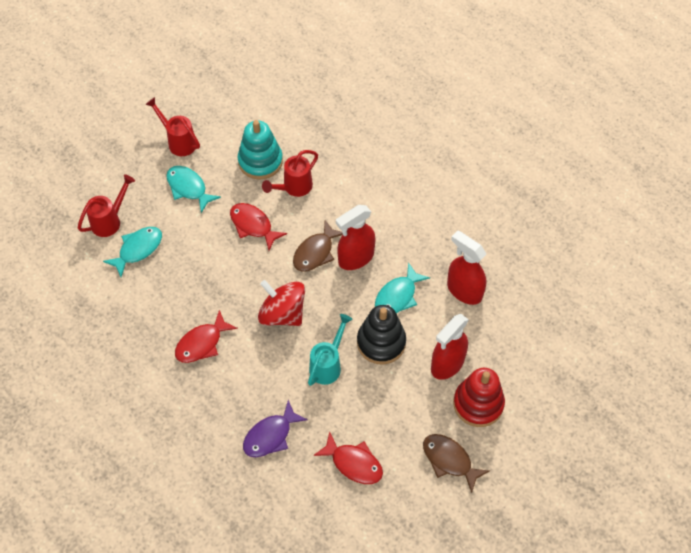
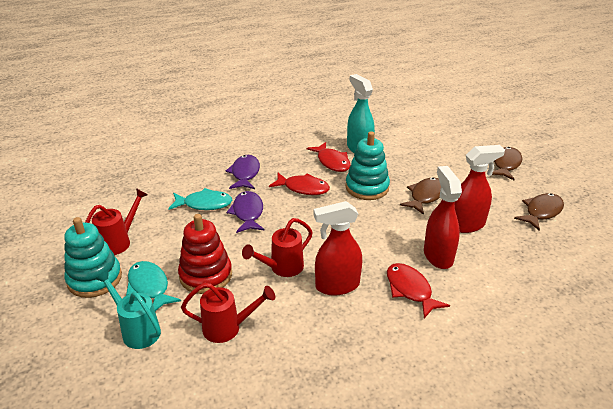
black stacking toy: [357,305,406,365] = 1 -> none = 0
brown fish: [293,220,343,272] [423,434,490,493] = 2 -> [400,178,441,215] [492,147,522,180] [514,193,564,231] = 3
purple fish: [243,400,308,457] = 1 -> [225,155,260,189] [226,191,265,233] = 2
red spinning top: [258,280,305,326] = 1 -> none = 0
turquoise fish: [103,227,162,277] [166,166,221,213] [375,262,430,313] = 3 -> [126,261,181,311] [168,188,232,210] = 2
turquoise spray bottle: none = 0 -> [347,74,375,153] = 1
turquoise stacking toy: [238,120,283,180] = 1 -> [64,217,122,298] [345,131,390,200] = 2

